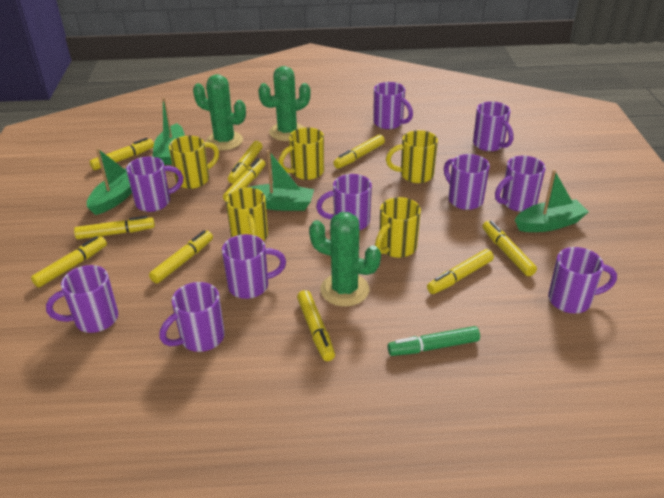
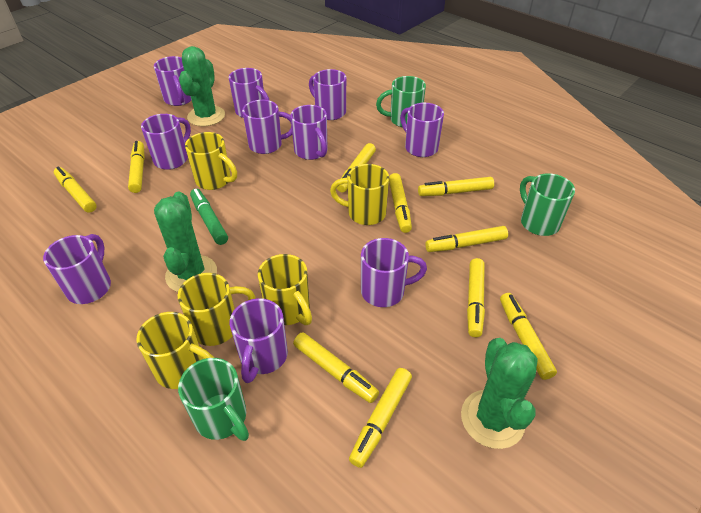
green boat: [87,148,132,215] [152,97,185,165] [247,150,314,211] [515,170,589,232] = 4 -> none = 0
green mug: none = 0 -> [178,358,249,441] [376,76,426,127] [520,173,575,236] = 3

